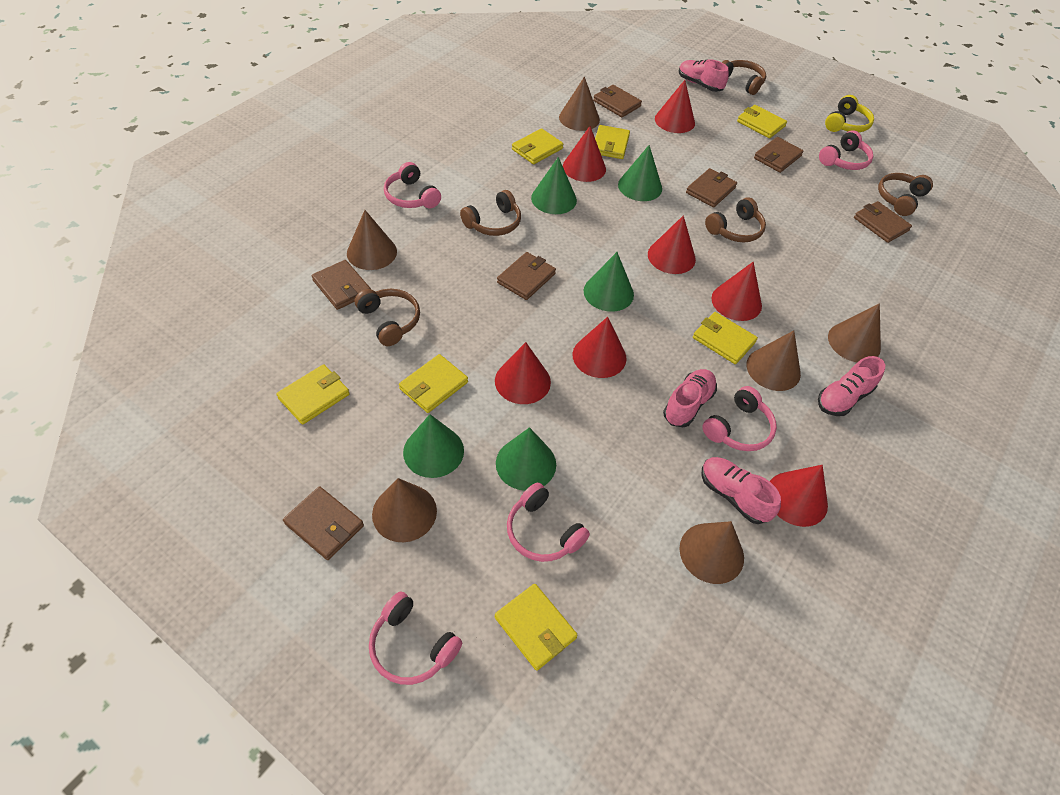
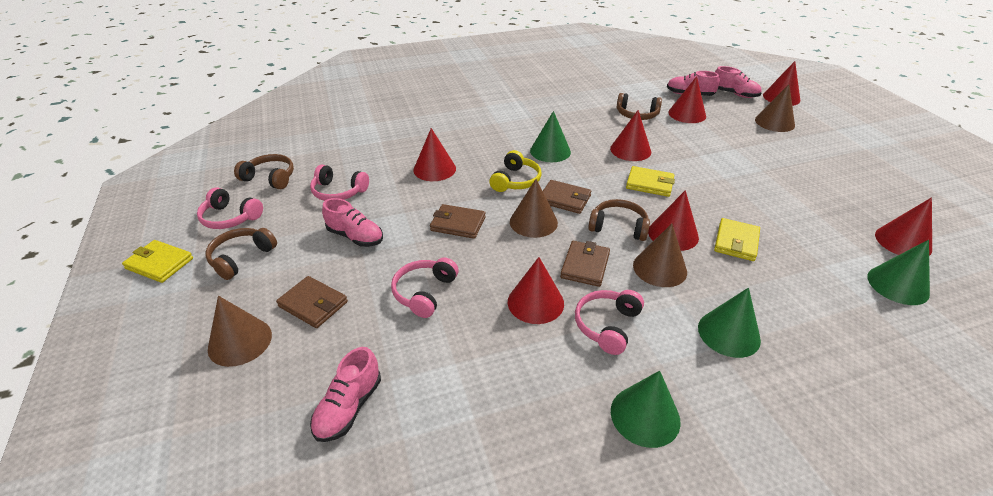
brown cone: [347,210,397,270] [372,478,437,542] [559,77,600,131] [679,521,744,584] [747,330,801,391] [828,303,881,362] = 6 -> [208,296,272,367] [510,179,558,238] [633,224,687,287] [755,84,795,132] = 4
brown headphones: [355,289,420,346] [460,190,521,236] [705,197,766,242] [722,60,766,95] [878,173,933,216] = 5 -> [206,228,277,280] [234,154,294,189] [588,199,650,241] [616,93,662,120] = 4
brown wallet: [283,486,364,560] [312,260,371,310] [497,252,556,300] [593,85,642,117] [686,168,737,208] [754,137,804,173] [854,201,912,243] = 7 -> [276,276,348,328] [430,204,486,239] [543,180,592,214] [560,241,610,287] = 4
green cone: [403,414,464,478] [496,427,556,491] [531,157,577,214] [584,252,634,312] [618,145,662,201] = 5 -> [530,111,571,162] [611,371,681,448] [698,287,761,358] [867,240,930,305] = 4
pink headphones: [369,591,463,685] [384,162,441,208] [507,482,590,562] [702,386,777,451] [819,130,873,170] = 5 -> [197,187,263,229] [310,165,369,201] [391,257,459,318] [575,290,644,355] = 4
yellow wallet: [276,364,350,425] [399,354,468,413] [495,584,578,671] [512,128,563,164] [595,125,630,159] [693,312,758,364] [737,105,787,138] = 7 -> [122,240,193,283] [626,166,675,197] [714,218,760,261] = 3

